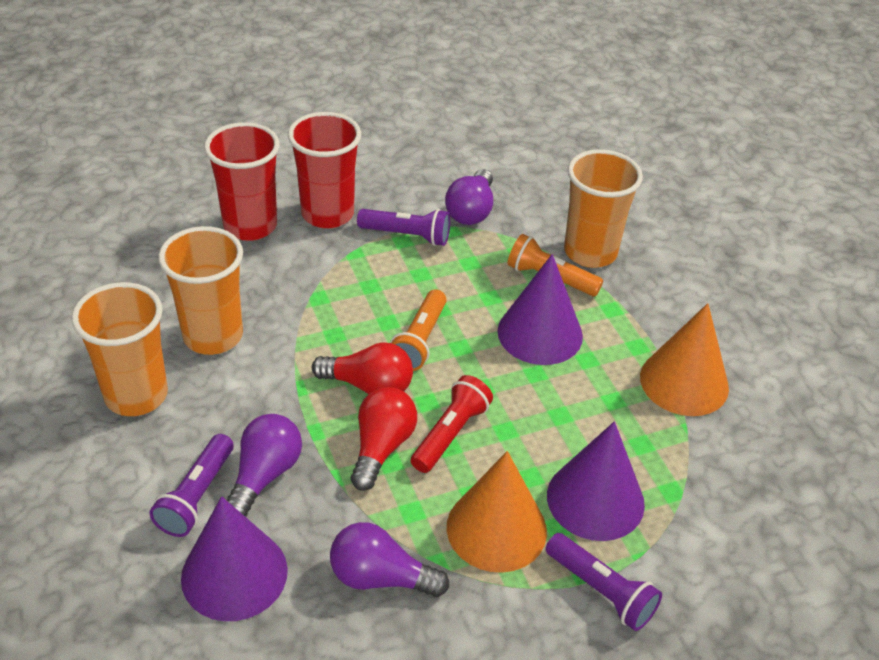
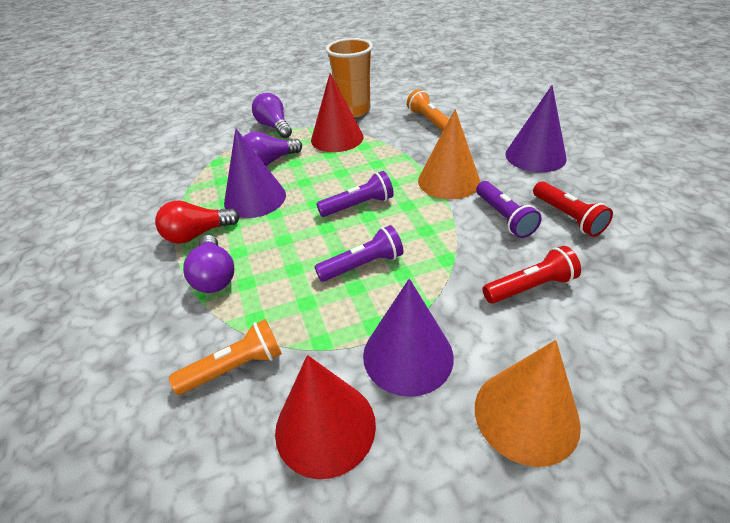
orange cup: [71,282,168,416] [158,226,243,355] [564,149,643,268] = 3 -> [326,38,373,117] = 1
red cone: none = 0 -> [275,355,376,479] [311,73,364,152] = 2
red cup: [204,122,280,241] [288,112,361,229] = 2 -> none = 0
red flashlight: [411,375,493,473] = 1 -> [483,246,581,304] [533,181,613,237] = 2
red light bulb: [312,342,413,394] [351,387,417,491] = 2 -> [155,200,240,244] = 1

